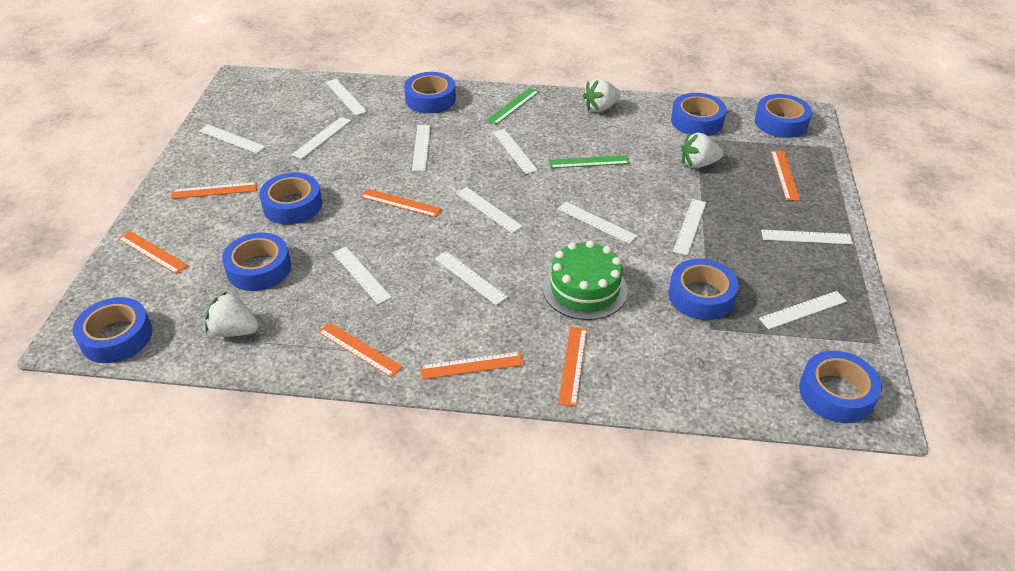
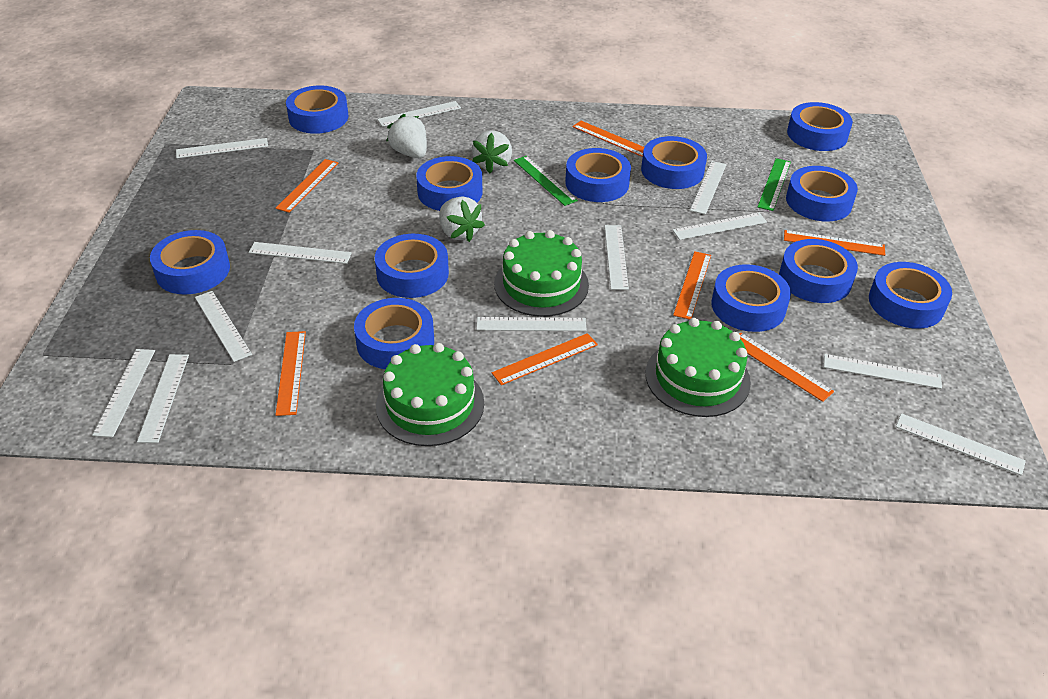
blue tape: [73,297,152,363] [222,233,291,291] [259,173,322,224] [404,72,456,113] [668,259,739,320] [671,93,727,136] [755,94,812,138] [799,351,882,423] = 8 -> [150,230,230,295] [286,85,348,134] [354,298,434,369] [375,234,449,298] [416,156,482,211] [565,148,631,202] [641,136,707,189] [711,264,791,332] [779,239,858,303] [786,166,858,221] [787,102,853,151] [869,262,952,329] = 12
green cake: [543,240,628,320] = 1 -> [376,343,484,446] [494,230,589,317] [646,318,751,417] = 3

